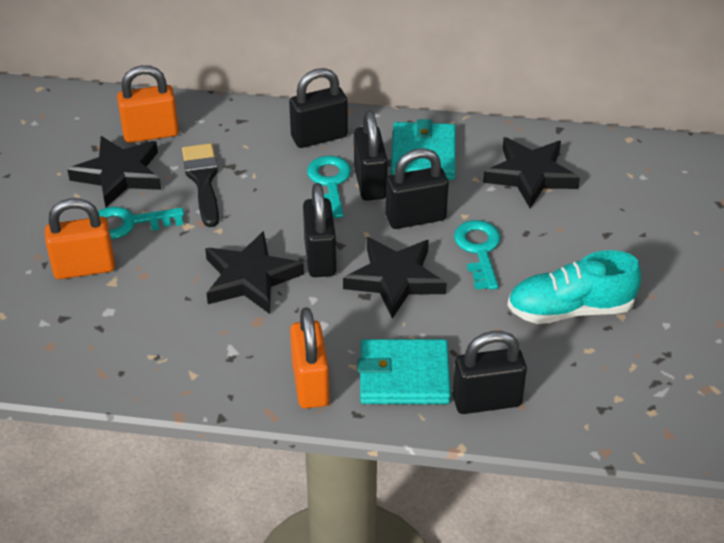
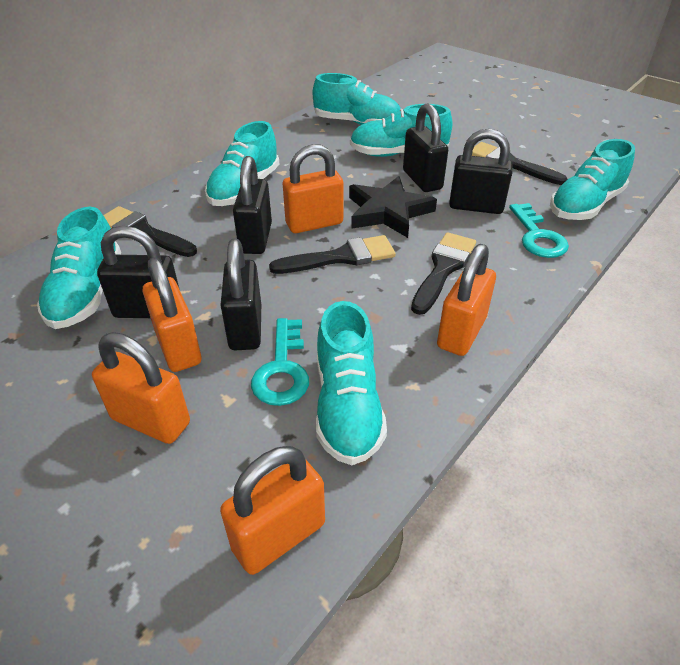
black brush: [182,143,219,227] = 1 -> [103,206,197,257] [269,235,396,274] [411,232,476,315] [472,142,568,185] = 4
black star: [67,136,161,207] [205,231,304,314] [343,237,447,319] [483,137,580,208] = 4 -> [349,176,437,238] = 1
orange padlock: [45,198,115,279] [117,65,179,143] [290,307,329,409] = 3 -> [92,332,190,444] [142,257,201,372] [220,446,325,575] [283,144,344,233] [437,244,496,356] = 5
turquoise key: [98,207,184,239] [307,156,351,218] [454,220,500,290] = 3 -> [251,318,309,406] [509,203,569,258] = 2
turquoise shoe: [507,250,641,324] = 1 -> [37,207,121,329] [205,121,280,206] [313,73,401,125] [316,301,387,465] [350,104,453,157] [550,139,635,220] = 6
turquoise wallet: [358,339,451,404] [391,119,456,180] = 2 -> none = 0

